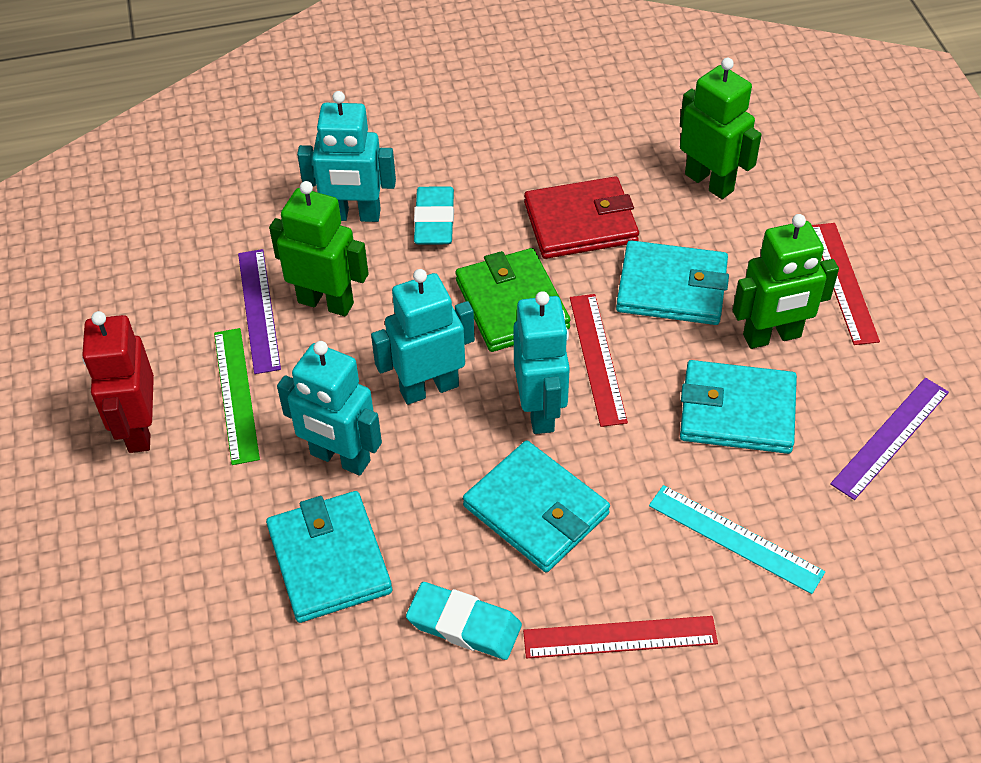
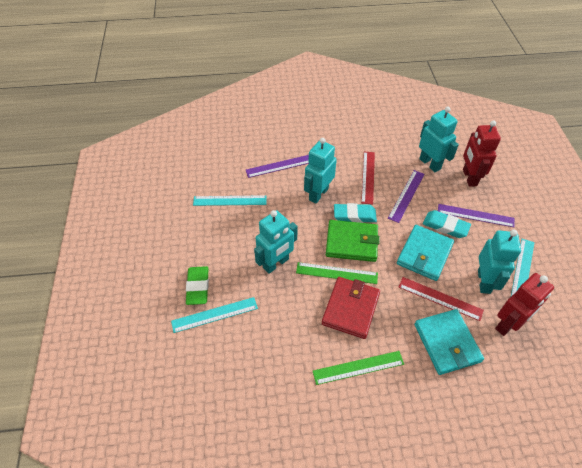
green eraser: none = 0 -> [186,266,209,305] = 1
green robot: [269,181,369,316] [680,58,762,199] [733,214,839,349] = 3 -> none = 0
green ruler: [214,328,260,465] = 1 -> [296,262,378,284] [313,351,404,385] = 2
purple ruler: [238,249,281,374] [830,378,949,500] = 2 -> [246,155,309,178] [388,170,425,223] [438,204,515,227] = 3
red robot: [82,311,154,453] = 1 -> [463,121,501,187] [495,273,554,336] = 2
red ruler: [523,616,718,658] [570,294,628,427] [812,223,880,345] = 3 -> [361,152,375,205] [399,277,484,321] = 2
turquoise ruler: [649,485,825,594] = 1 -> [171,297,258,333] [193,195,267,206] [511,239,535,296] = 3
turquoise wallet: [266,491,392,623] [463,441,610,572] [616,240,729,325] [680,360,797,454] = 4 -> [397,225,454,281] [414,309,484,375] = 2

